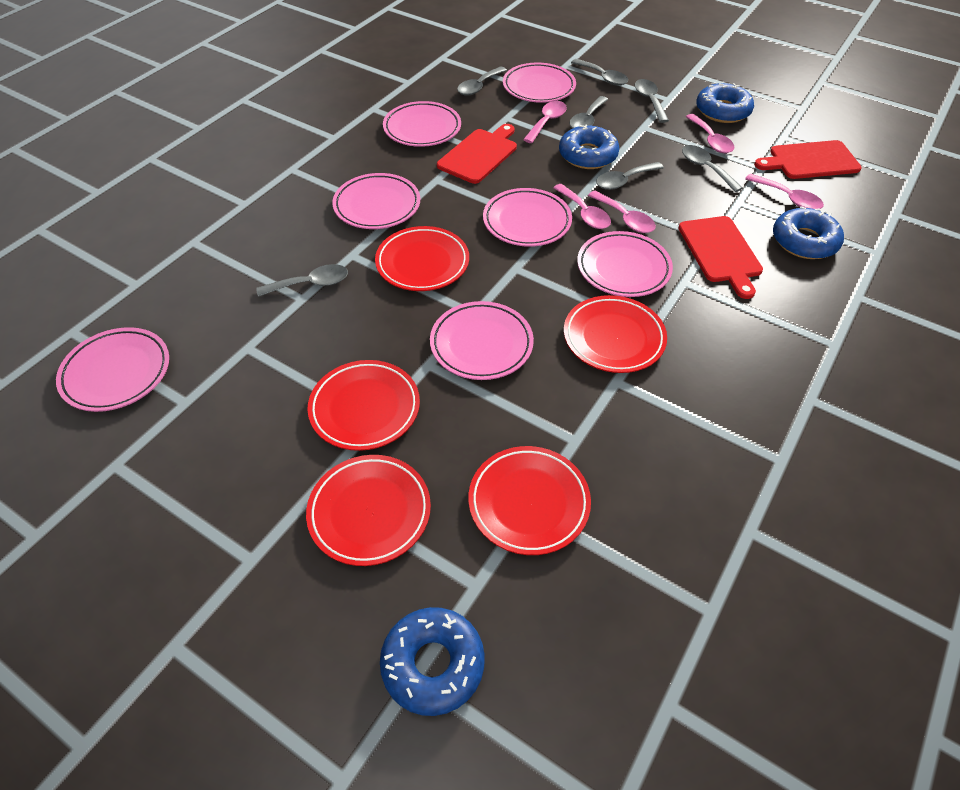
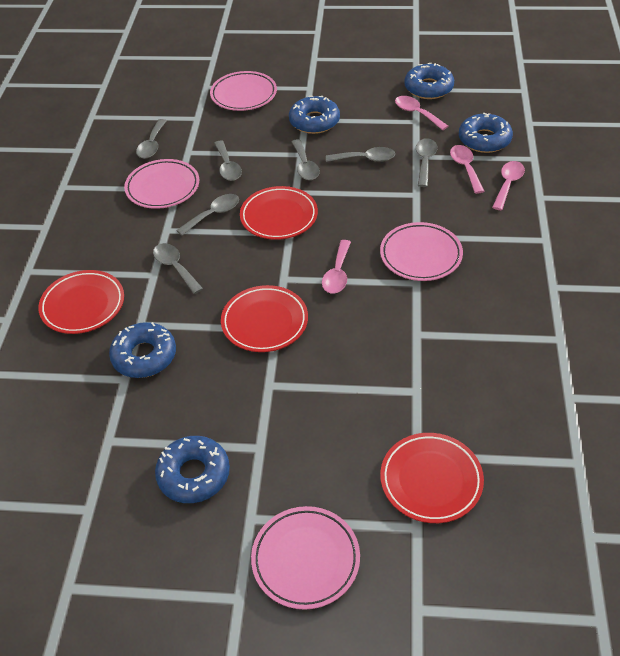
blue donut: [380,607,485,716] [559,125,619,169] [696,83,754,123] [773,206,844,259] = 4 -> [109,322,176,378] [155,436,230,503] [289,96,340,134] [404,63,454,99] [459,113,513,153] = 5
pink plate: [56,327,169,412] [332,173,420,229] [383,101,461,147] [430,301,534,380] [483,188,572,247] [503,62,576,103] [577,231,673,297] = 7 -> [124,159,199,209] [210,71,277,111] [251,506,360,610] [380,222,463,281] = 4
pink spoon: [523,101,567,143] [553,184,611,229] [588,191,656,233] [686,114,734,153] [745,174,824,209] = 5 -> [322,240,351,294] [395,96,448,130] [450,145,484,194] [492,161,525,210] = 4
red cutting board: [437,124,517,184] [679,216,763,299] [754,140,862,179] = 3 -> none = 0
red plate: [306,455,431,566] [308,360,420,451] [375,226,469,291] [468,446,591,555] [564,295,667,373] = 5 -> [38,270,124,334] [221,285,308,352] [240,186,318,240] [380,433,484,523] = 4

